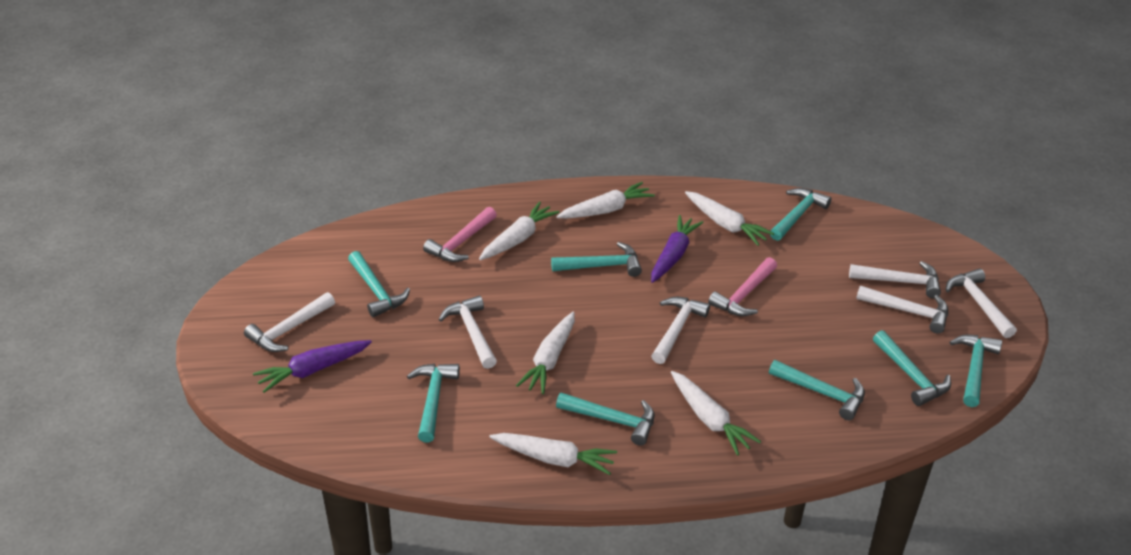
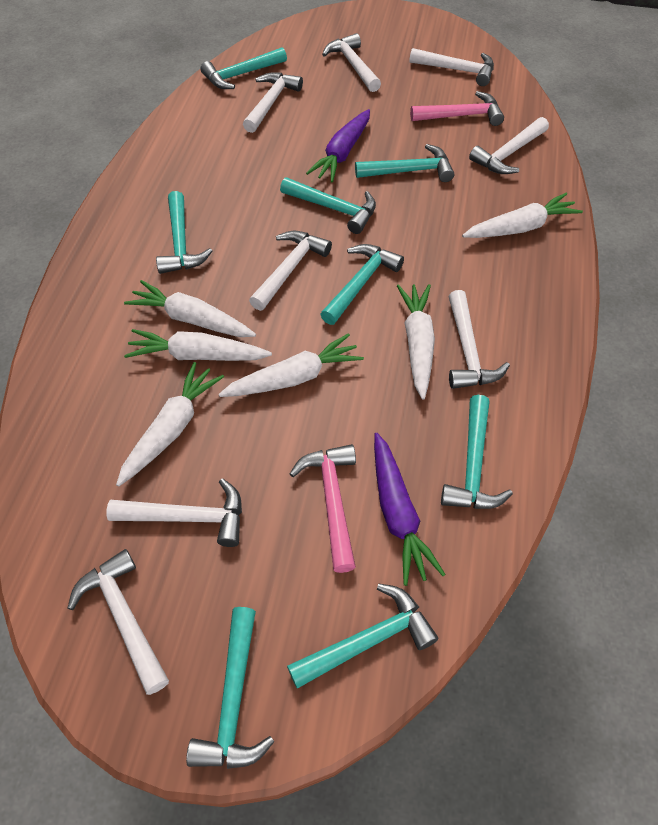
white hammer: [244,292,335,352] [438,296,497,369] [651,297,710,364] [849,261,941,298] [856,285,948,334] [946,269,1017,338] = 6 -> [68,549,169,695] [106,479,242,547] [243,72,303,133] [249,231,332,311] [322,33,381,92] [409,48,494,86] [448,290,510,389] [469,117,549,174] = 8

